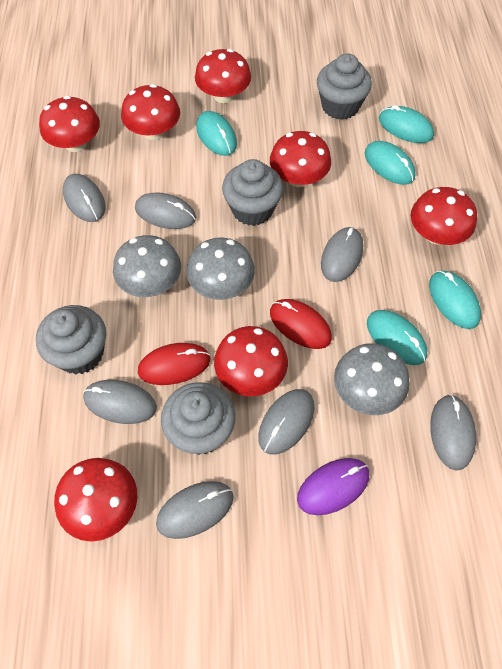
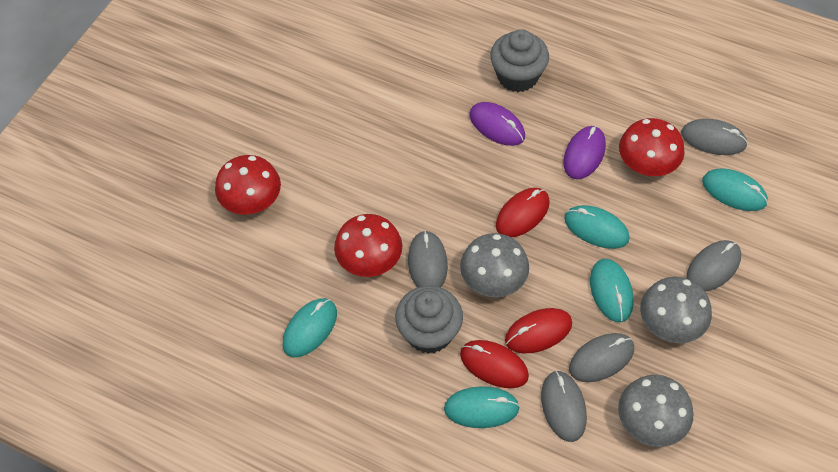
grey cupcake: [36,305,106,374] [161,382,236,455] [222,159,283,226] [317,54,372,120] = 4 -> [395,286,463,354] [490,29,549,92] = 2
grey mouse: [63,174,106,222] [83,380,157,424] [135,192,196,229] [156,481,234,539] [258,389,314,455] [321,227,363,282] [430,394,476,471] = 7 -> [408,230,448,287] [541,370,587,442] [569,333,634,382] [681,119,748,155] [686,240,741,291] = 5
purple mouse: [297,458,369,515] = 1 -> [470,102,525,146] [563,126,606,179] = 2
red mouse: [138,343,210,385] [270,299,332,349] = 2 -> [460,340,529,388] [496,188,550,237] [505,308,572,353] = 3
red mushroom: [39,96,100,152] [54,458,137,542] [121,84,180,140] [195,49,251,103] [214,326,288,396] [270,131,331,187] [411,187,477,245] = 7 -> [215,155,281,214] [334,214,402,277] [619,118,685,176] = 3

